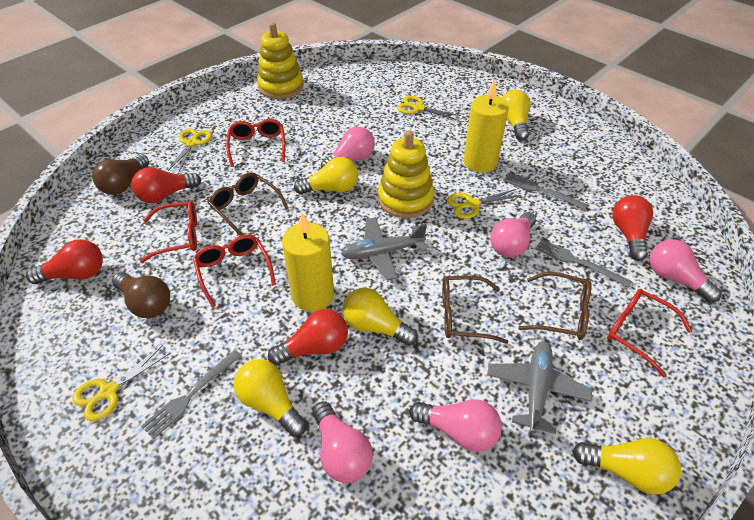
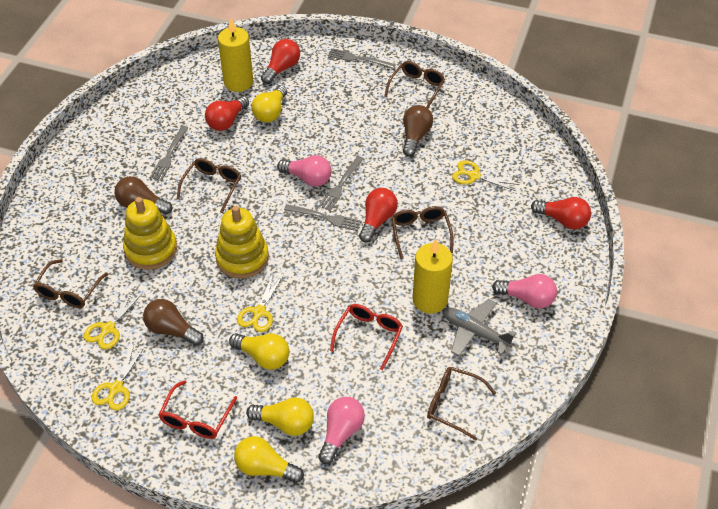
brown glasses: [208,172,289,236] [442,276,508,344] [518,272,592,340] = 3 -> [33,259,108,308] [177,158,241,213] [384,61,445,108] [392,206,454,259] [427,367,496,440] = 5
brown light bulb: [92,154,149,195] [112,272,170,318] = 2 -> [115,176,172,214] [143,299,204,346] [403,105,433,157] = 3
grey fork: [141,350,242,439] [503,172,588,210] [535,239,632,288] = 3 -> [150,126,188,181] [284,204,362,231] [318,156,364,211] [328,48,396,69] = 4
grey plane: [341,217,427,280] [487,341,592,434] = 2 -> [442,299,516,357] = 1
pink light bulb: [313,401,373,483] [321,127,375,168] [409,399,502,452] [490,212,536,257] [650,239,722,302] = 5 -> [277,155,332,187] [318,397,365,464] [492,274,557,309] = 3
red glasses: [140,201,197,263] [193,234,276,307] [226,119,286,167] [607,289,692,377] = 4 -> [159,380,237,439] [330,304,403,370] = 2
yellow light bulb: [234,359,307,437] [294,157,358,195] [343,288,418,346] [502,90,531,141] [572,438,681,495] = 5 -> [229,333,289,370] [234,436,304,483] [246,397,314,436] [251,85,287,123] = 4

